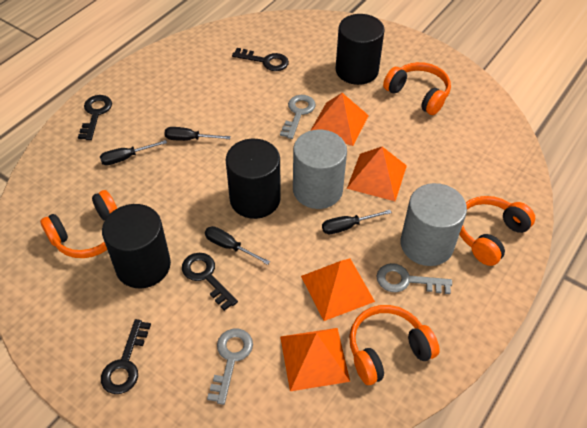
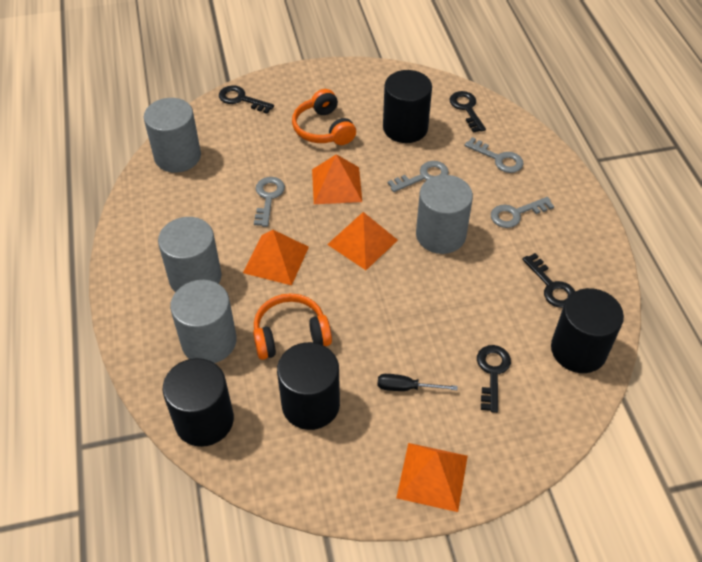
black cylinder: [102,204,171,288] [226,139,281,219] [336,14,385,85] = 3 -> [163,358,234,447] [277,342,340,430] [383,70,432,143] [551,288,624,373] = 4
black screwdriver: [100,140,167,165] [164,127,231,141] [205,226,270,265] [322,210,392,234] = 4 -> [377,374,458,391] = 1
grey cylinder: [293,130,347,209] [401,183,467,266] = 2 -> [144,98,201,173] [158,217,222,292] [170,280,237,363] [416,175,473,254] = 4
grey key: [207,329,253,405] [280,95,316,139] [377,263,452,294] = 3 -> [254,177,285,227] [388,161,449,192] [464,137,524,173] [491,197,554,228] = 4
orange headphones: [40,190,117,258] [349,305,440,385] [383,62,451,115] [459,196,535,266] = 4 -> [253,293,332,360] [292,89,356,145] = 2

